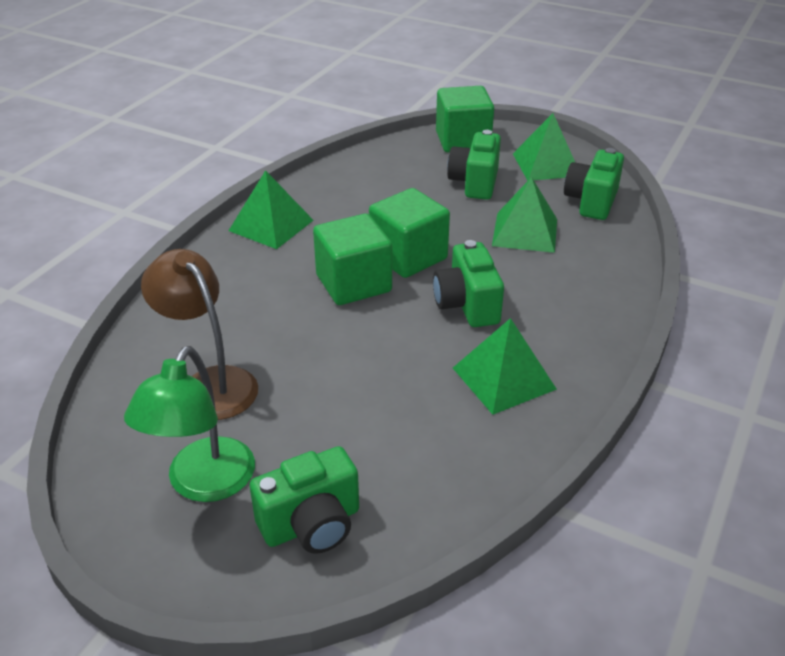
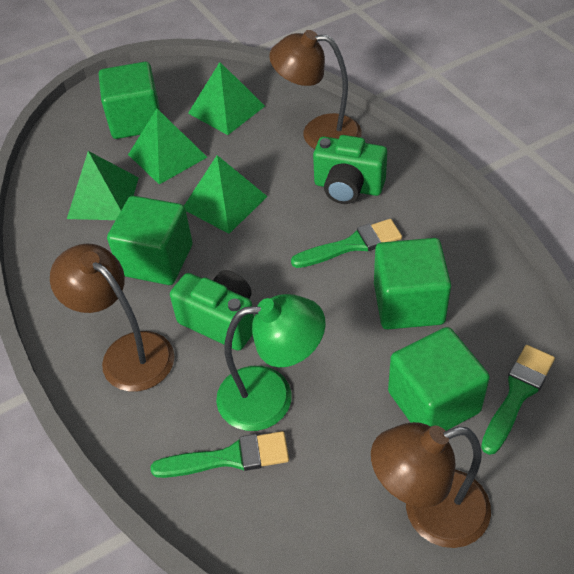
brown lamp: [141,249,258,420] = 1 -> [50,243,174,392] [269,30,362,149] [371,422,491,548] = 3
green brush: none = 0 -> [151,431,289,478] [291,219,402,268] [481,345,555,455] = 3
green camera: [250,446,359,554] [433,240,504,327] [447,130,501,200] [564,148,624,220] = 4 -> [170,270,254,351] [313,135,387,204] = 2
green cube: [313,214,392,305] [369,188,450,278] [436,86,494,152] = 3 -> [99,62,160,139] [107,196,193,285] [374,238,451,329] [388,327,490,431] = 4

